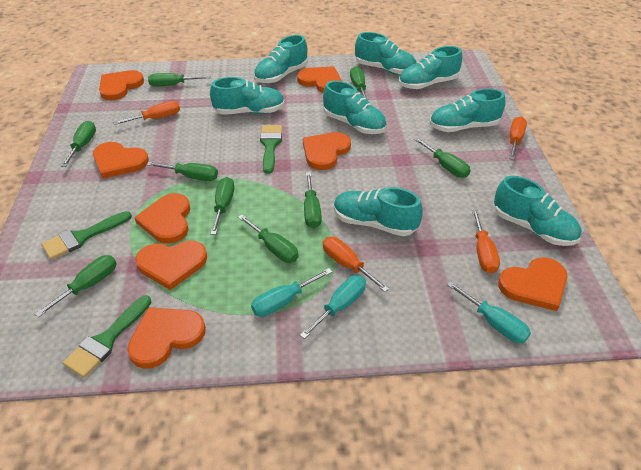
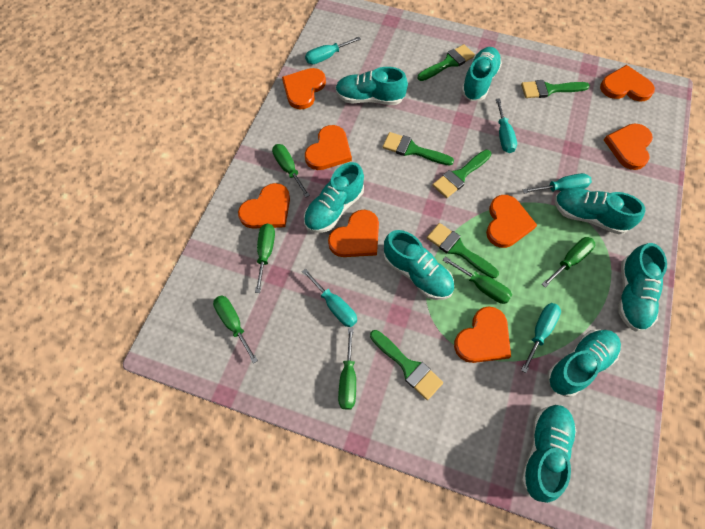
green brush: [41,211,132,260] [63,295,152,378] [260,125,282,174] = 3 -> [370,330,443,400] [383,132,454,166] [418,44,475,81] [427,223,499,279] [432,150,492,198] [521,80,590,98] = 6
green screwdriver: [35,255,117,318] [61,121,96,167] [147,162,218,181] [148,73,210,87] [210,177,234,235] [238,214,299,263] [304,172,322,228] [350,66,368,100] [414,137,470,178] = 9 -> [213,295,258,364] [255,224,275,293] [272,144,310,197] [338,328,356,410] [443,257,512,304] [542,237,595,288] = 6
orange screwdriver: [113,101,180,125] [323,237,389,292] [472,210,500,274] [509,116,527,160] = 4 -> none = 0
turquoise screwdriver: [251,268,332,317] [300,275,366,339] [447,281,531,343] = 3 -> [302,268,357,327] [305,37,361,64] [496,98,517,153] [521,303,561,373] [523,173,592,194] = 5

